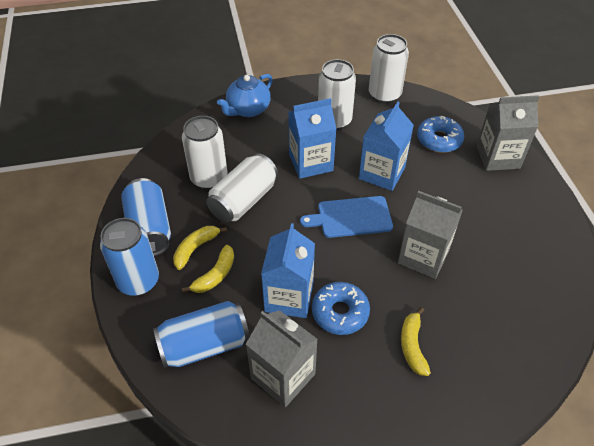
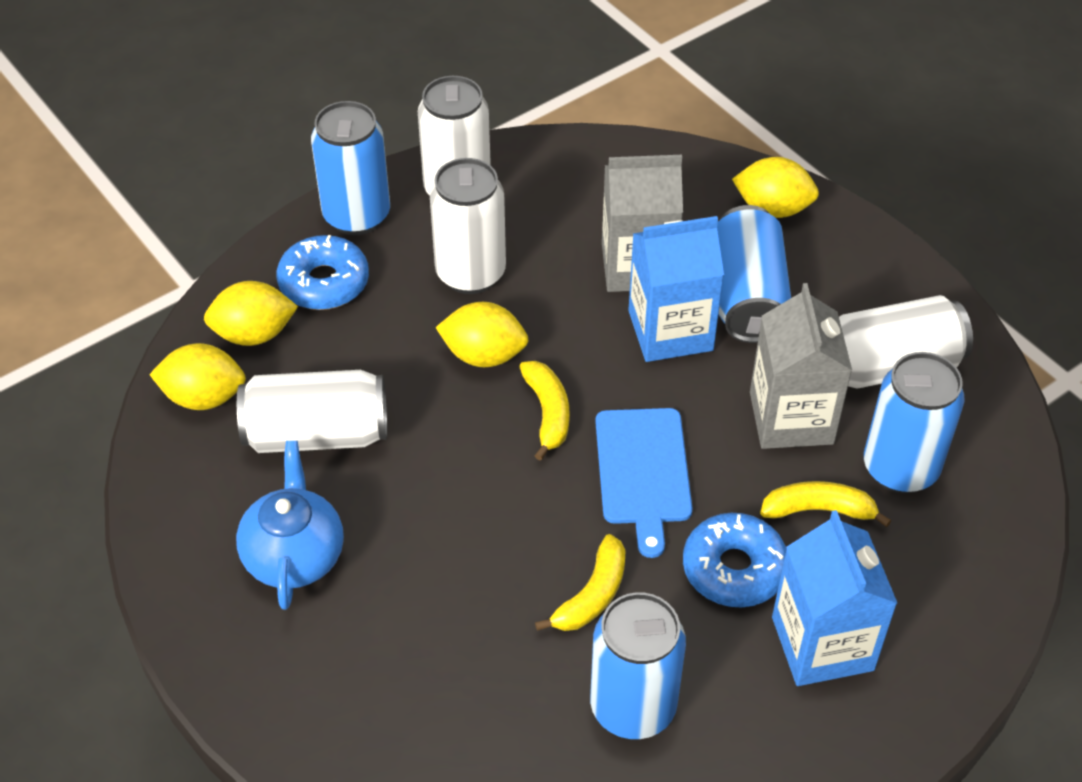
blue can: [100,218,159,296] [121,178,171,256] [153,301,250,368] = 3 -> [311,101,390,235] [590,592,686,739] [717,205,791,343] [864,352,964,494] = 4
blue carton: [261,223,315,318] [288,98,337,179] [359,102,414,191] = 3 -> [628,216,724,362] [772,510,897,686] = 2
grey carton: [246,310,318,407] [398,191,463,279] [477,95,539,171] = 3 -> [602,155,683,292] [750,283,852,449] = 2
yellow lemon: none = 0 -> [149,343,246,410] [204,281,298,346] [435,302,528,367] [732,157,819,218] = 4

